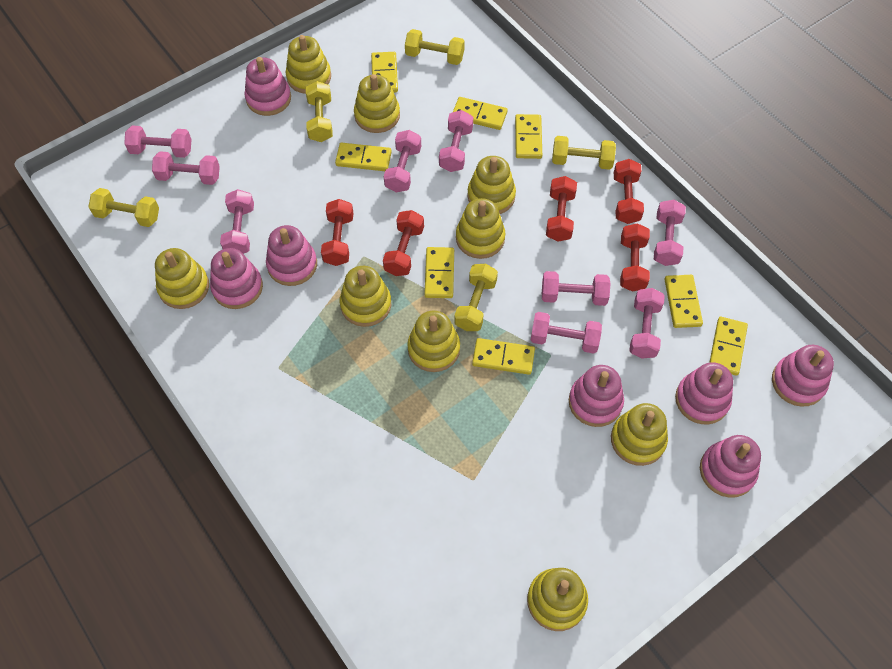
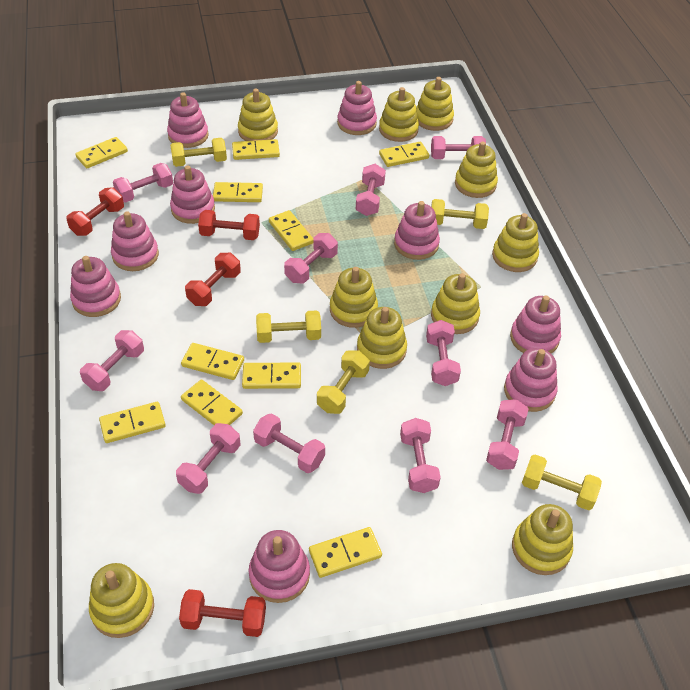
pink dumbbell: [124,125,192,158] [152,151,220,185] [220,189,254,254] [384,130,421,192] [439,110,473,172] [531,312,602,353] [542,271,610,306] [629,288,665,359] [654,200,686,266] = 9 -> [80,330,144,391] [113,163,173,202] [176,423,240,494] [253,413,325,473] [284,233,338,284] [355,164,386,216] [400,418,441,493] [426,320,461,386] [431,136,486,159] [486,399,529,470] = 10
pink stacking toy: [210,248,263,309] [244,57,291,116] [266,225,317,286] [569,365,624,427] [675,362,733,424] [700,435,761,498] [772,345,834,407] = 7 -> [70,256,121,317] [111,211,159,271] [167,92,209,148] [170,165,215,224] [249,530,310,603] [337,81,377,135] [394,201,440,260] [504,348,558,412] [510,296,561,353] = 9
red dumbbell: [321,199,353,266] [383,210,424,276] [546,176,577,242] [614,159,644,224] [620,223,650,292] = 5 -> [66,187,124,236] [179,589,266,637] [185,253,241,306] [198,210,260,240] = 4
yellow domino: [335,143,392,171] [371,52,398,93] [425,247,454,298] [453,97,508,130] [472,338,535,375] [515,114,542,159] [665,275,703,328] [709,317,748,376] = 8 -> [75,137,128,168] [99,402,166,443] [181,343,244,380] [181,379,243,425] [213,182,263,202] [232,139,280,160] [242,363,301,389] [269,210,314,251] [309,527,382,578] [379,142,429,167] = 10
yellow stacking toy: [155,248,209,309] [286,35,331,94] [340,266,391,327] [354,74,400,133] [407,311,460,372] [456,198,505,259] [467,156,516,214] [527,568,588,631] [611,403,668,466] = 9 -> [89,563,154,638] [238,88,278,141] [330,267,378,328] [357,307,407,369] [379,87,419,142] [416,77,454,131] [431,273,480,334] [455,141,498,198] [492,213,539,272] [512,504,573,575] = 10

